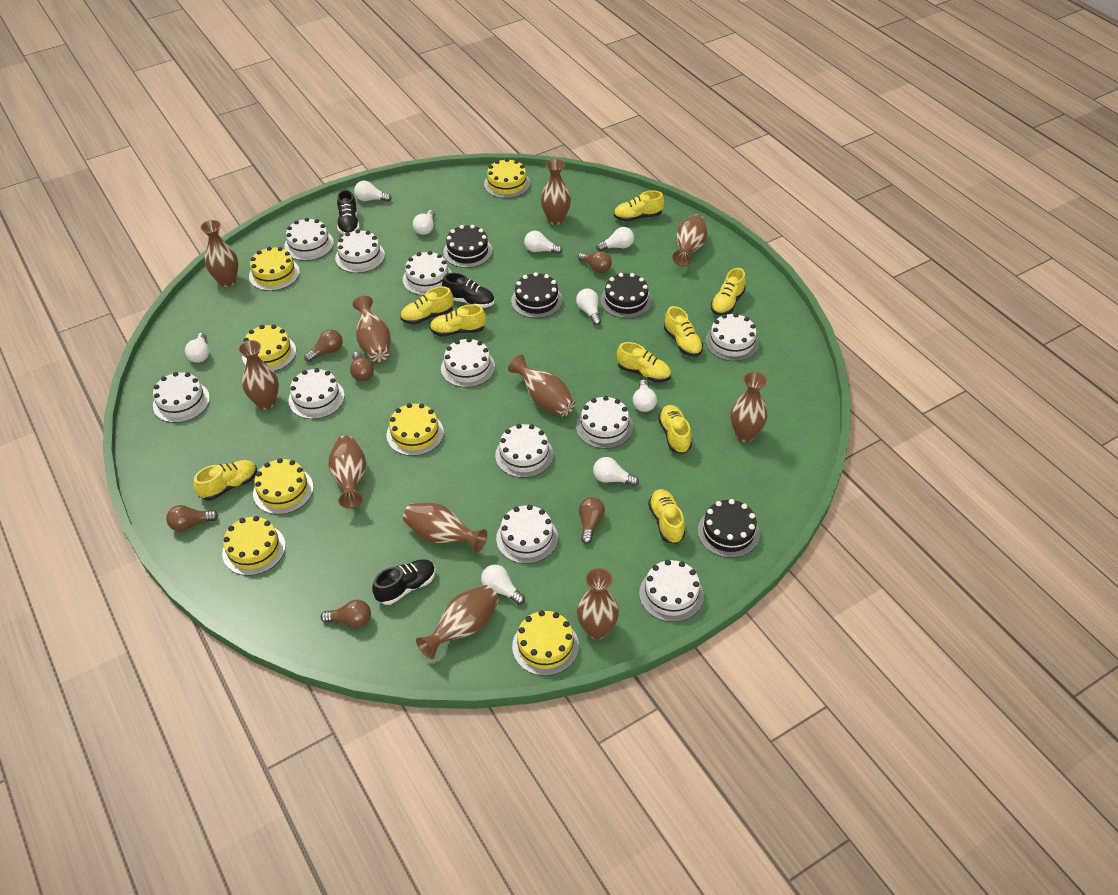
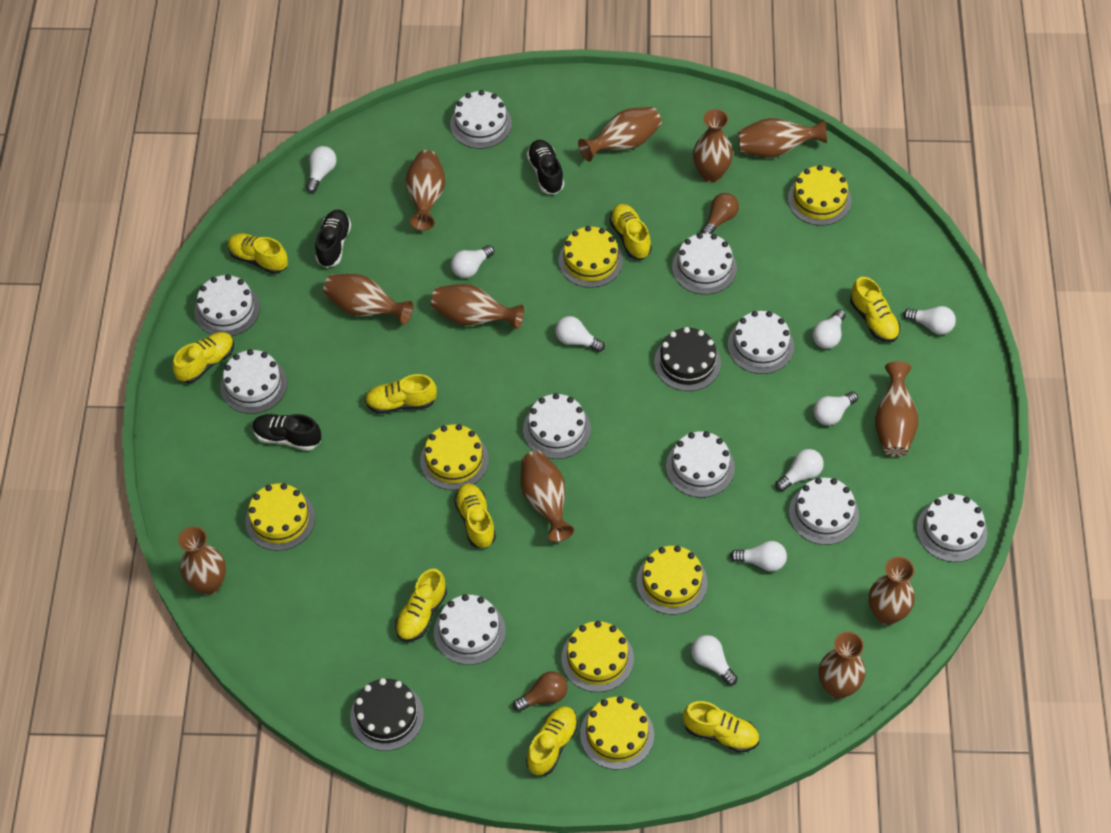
black cake: [443,225,492,268] [511,272,562,318] [600,273,652,318] [698,499,760,558] = 4 -> [350,678,424,751] [654,327,721,391] = 2
brown light bulb: [166,505,218,532] [304,329,343,362] [321,600,371,628] [350,352,374,381] [578,251,612,273] [579,497,605,544] = 6 -> [513,671,568,712] [701,193,739,234] = 2
white cake: [153,372,210,423] [284,218,334,261] [288,368,345,419] [335,229,385,273] [403,251,452,296] [441,338,495,387] [495,424,553,478] [496,505,558,564] [576,396,633,449] [639,560,704,622] [705,313,759,361] = 11 -> [194,274,260,336] [220,349,287,414] [434,594,506,665] [450,90,512,149] [523,393,591,459] [666,431,735,498] [672,233,737,295] [728,311,794,374] [789,478,859,545] [917,494,987,562] = 10

